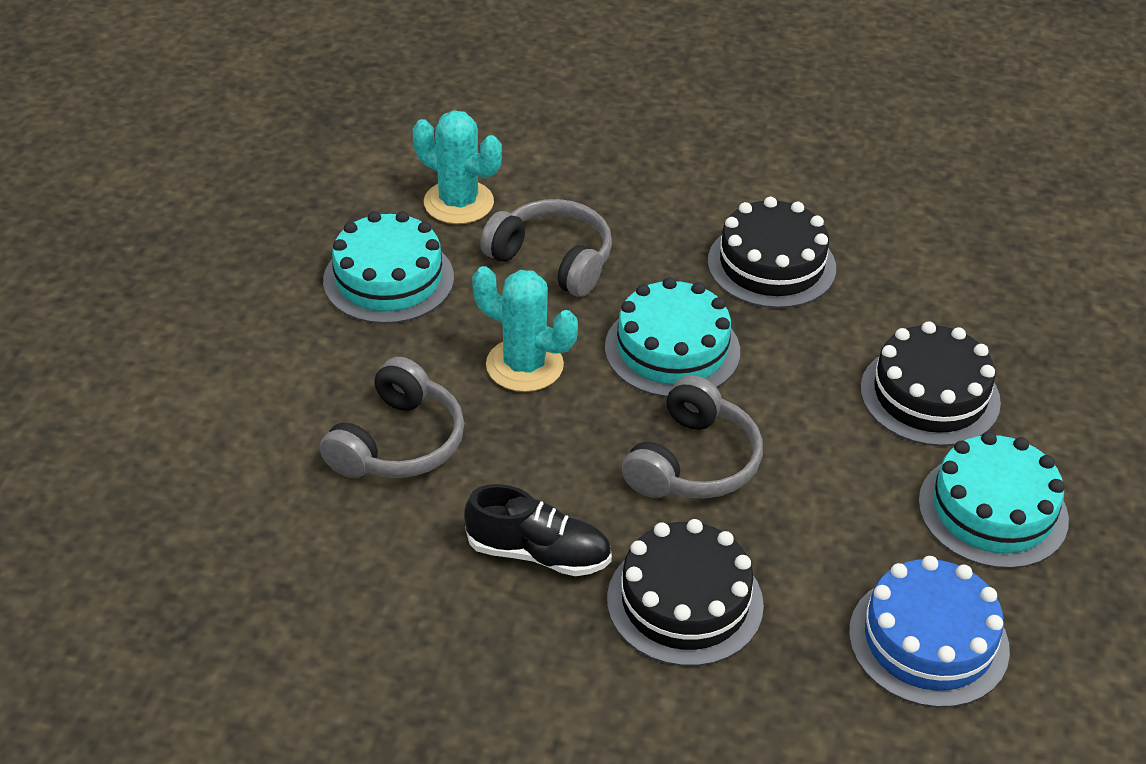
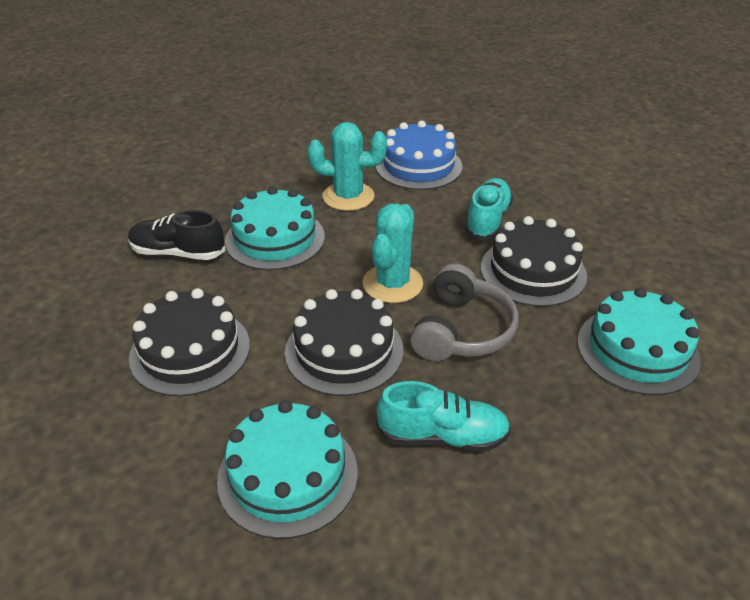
grey headphones: [320,357,464,478] [480,199,612,297] [622,375,763,498] = 3 -> [410,263,519,361] = 1
turquoise shoe: none = 0 -> [377,381,511,452] [465,178,513,240] = 2

